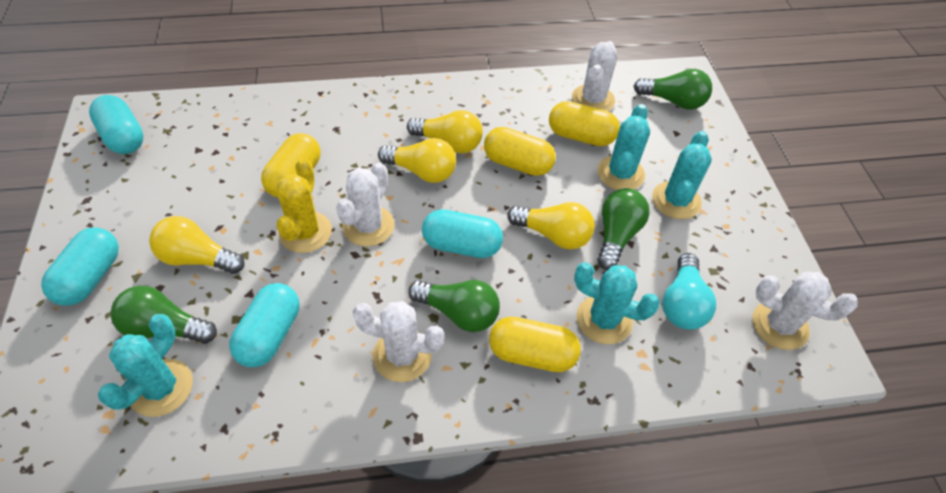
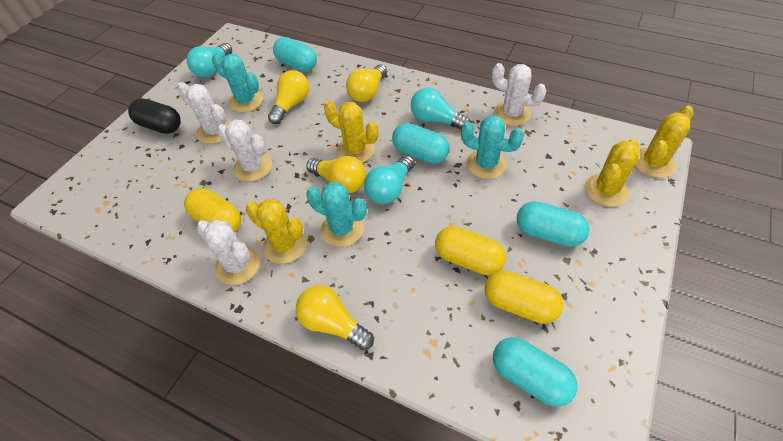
black capsule: none = 0 -> [128,98,181,134] = 1
green light bulb: [110,286,217,344] [408,280,500,332] [597,188,650,270] [634,69,712,110] = 4 -> none = 0
turquoise cactus: [98,314,193,417] [574,262,660,344] [597,104,650,190] [652,131,712,219] = 4 -> [212,53,263,112] [306,182,367,247] [461,115,524,179] = 3
turquoise light bulb: [662,253,716,330] = 1 -> [186,43,232,78] [364,155,415,204] [411,87,470,129] = 3
yellow cactus: [277,158,332,253] = 1 -> [246,199,307,264] [324,101,378,162] [585,139,639,207] [635,105,694,178] = 4
yellow capsule: [261,133,320,198] [484,127,556,176] [489,317,581,372] [549,101,620,146] = 4 -> [184,188,241,233] [435,226,506,275] [484,270,564,324] = 3

